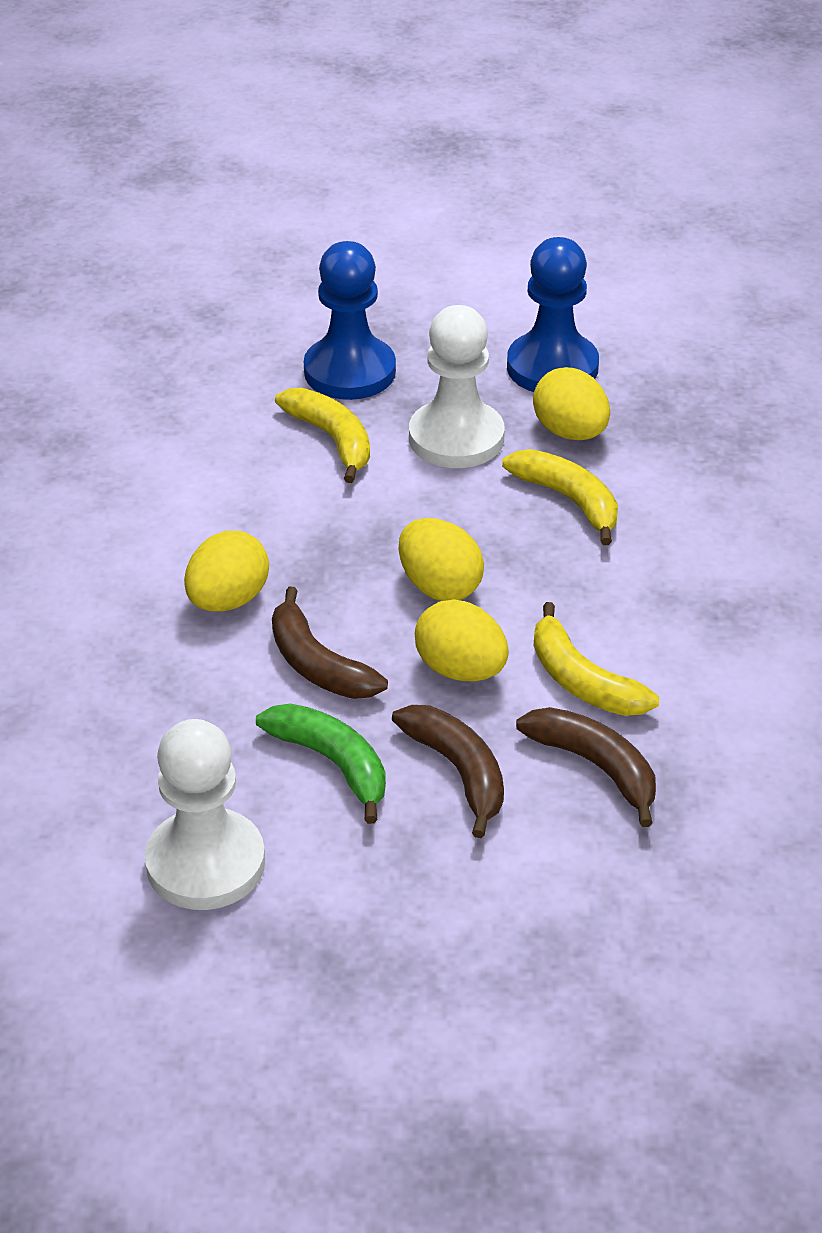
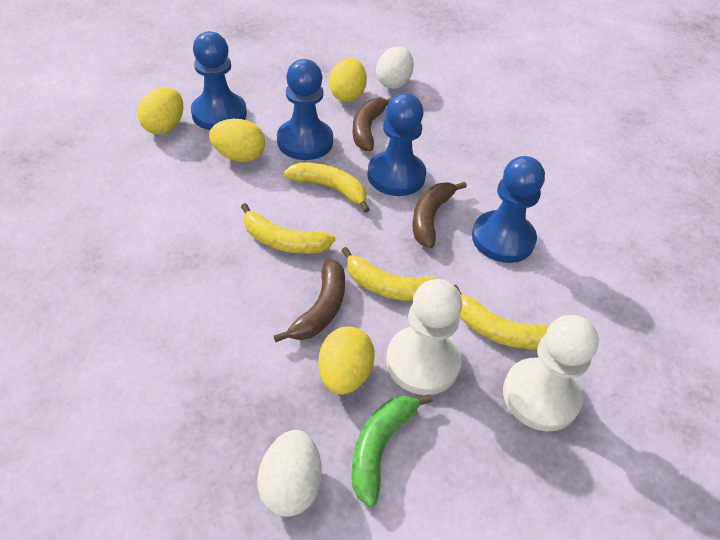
blue pawn: [304,241,396,400] [507,237,599,392] = 2 -> [191,31,247,130] [277,59,333,160] [367,93,426,196] [472,156,545,263] = 4
white egg: none = 0 -> [257,430,322,517] [376,46,414,89] = 2
yellow banana: [275,388,370,483] [502,449,618,545] [534,602,659,716] = 3 -> [241,203,335,254] [284,162,370,213] [341,247,437,301] [454,285,549,349] = 4

